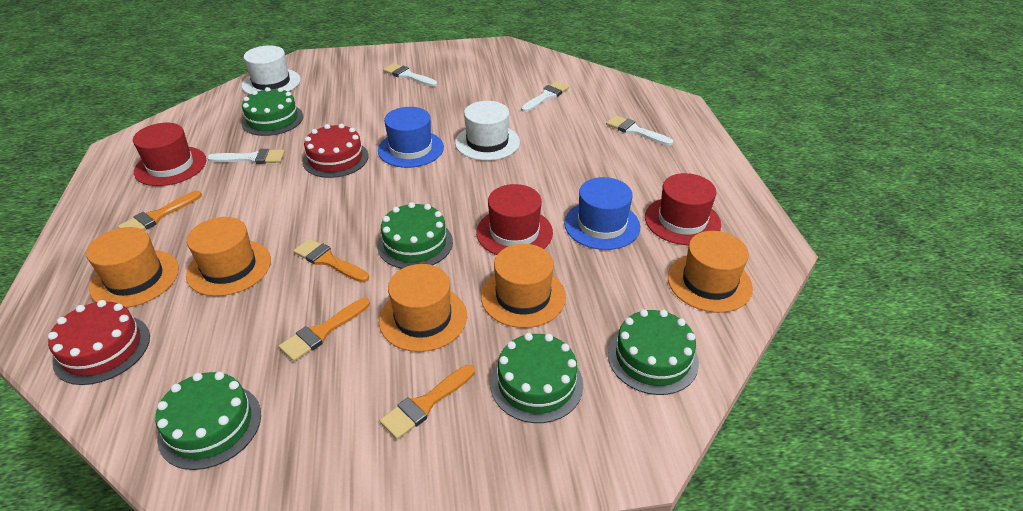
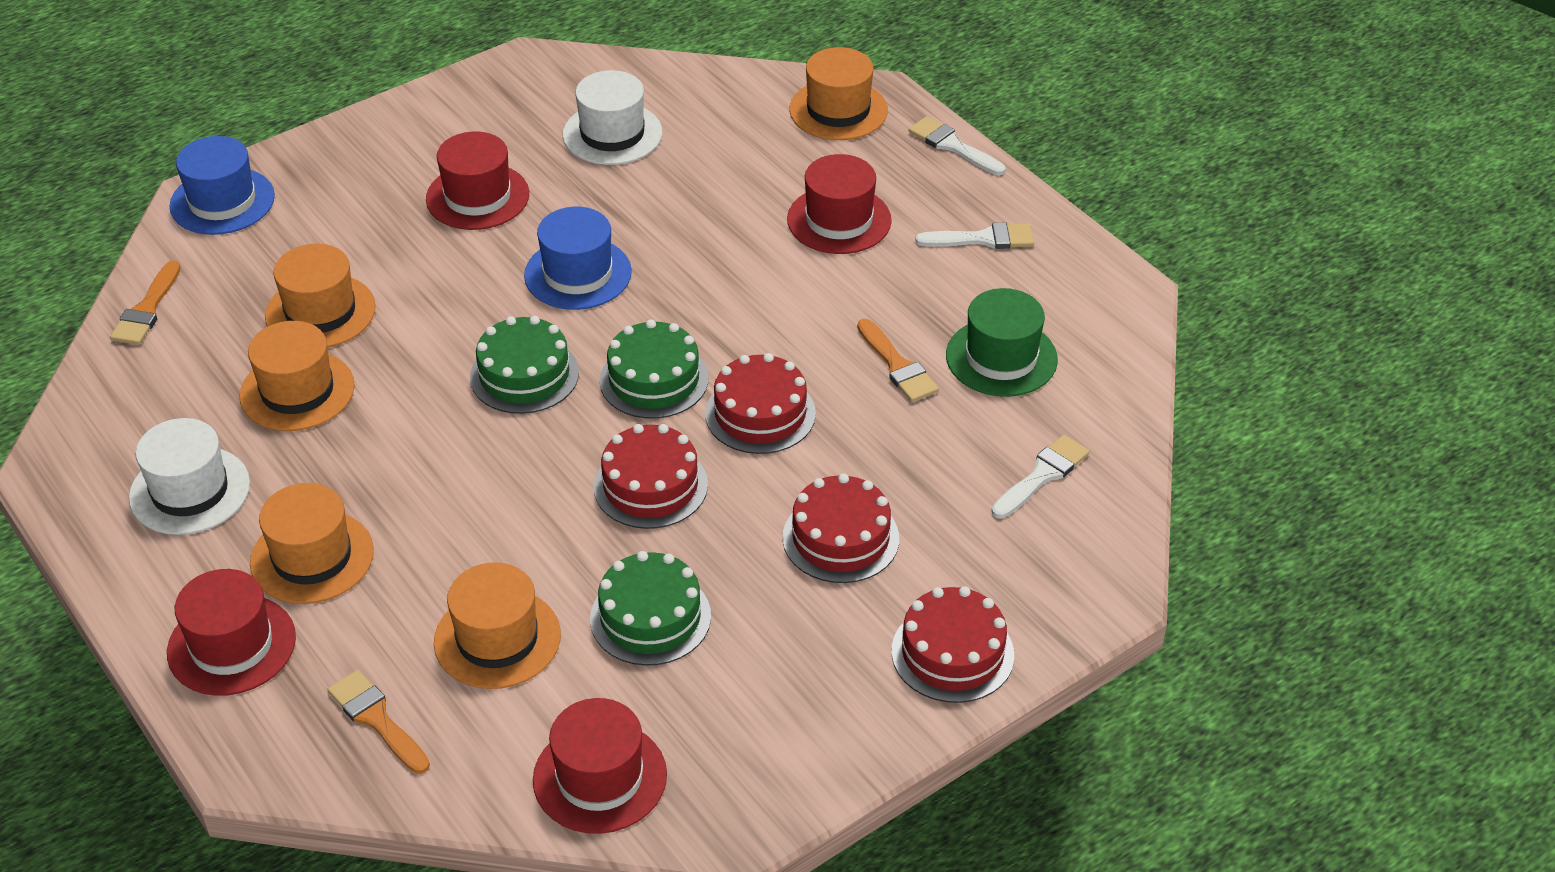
green cake: [155,372,261,470] [241,87,303,136] [377,202,453,269] [490,333,583,423] [608,309,699,395] = 5 -> [470,316,579,414] [590,551,711,666] [600,319,709,419] = 3
green hat: none = 0 -> [946,288,1058,397] = 1
orange brush: [118,191,202,230] [279,298,370,361] [293,238,369,282] [380,365,475,439] = 4 -> [110,260,181,345] [328,670,430,774] [857,319,939,402] = 3
red cake: [48,300,150,385] [303,124,368,178] = 2 -> [594,424,708,529] [705,353,816,454] [783,473,899,583] [891,586,1014,703] = 4
red hat: [133,123,206,186] [476,184,553,255] [645,173,721,245] = 3 -> [167,569,296,696] [426,131,529,230] [533,698,667,834] [787,154,892,254] = 4
white brush: [207,149,285,164] [383,63,437,87] [521,81,569,112] [606,115,673,146] = 4 -> [909,116,1005,175] [915,222,1034,249] [991,435,1089,518] = 3

